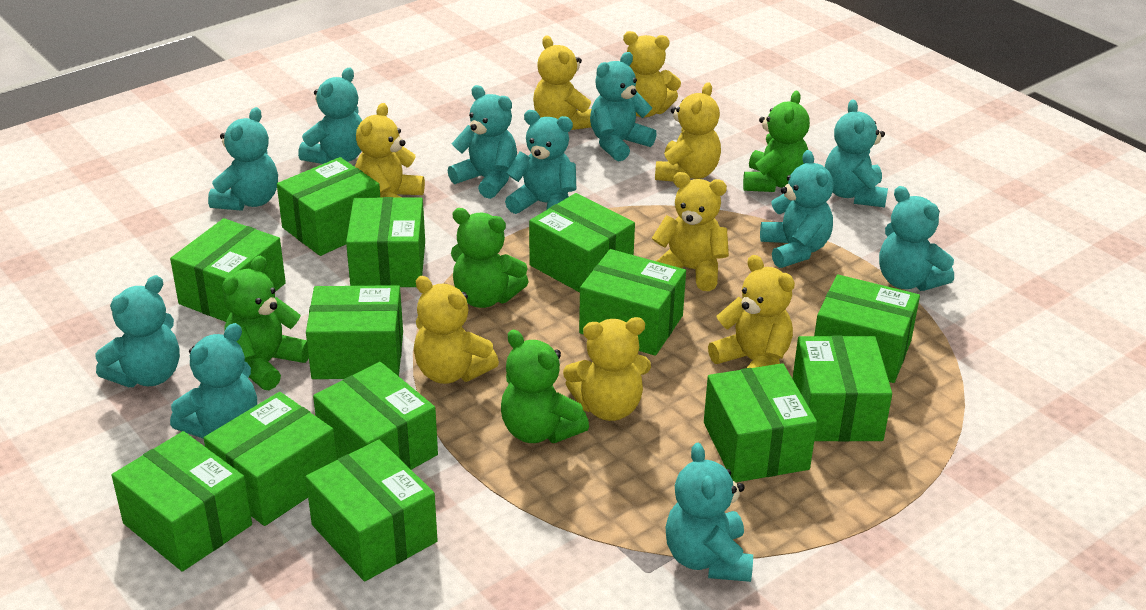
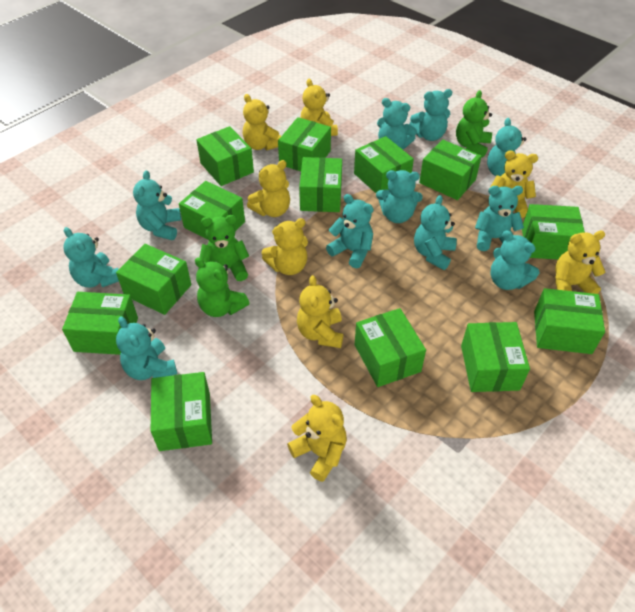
green teddy bear: [222,256,309,390] [451,208,529,308] [501,330,589,443] [743,91,810,192] = 4 -> [195,258,250,317] [199,215,249,281] [456,90,492,158] = 3

